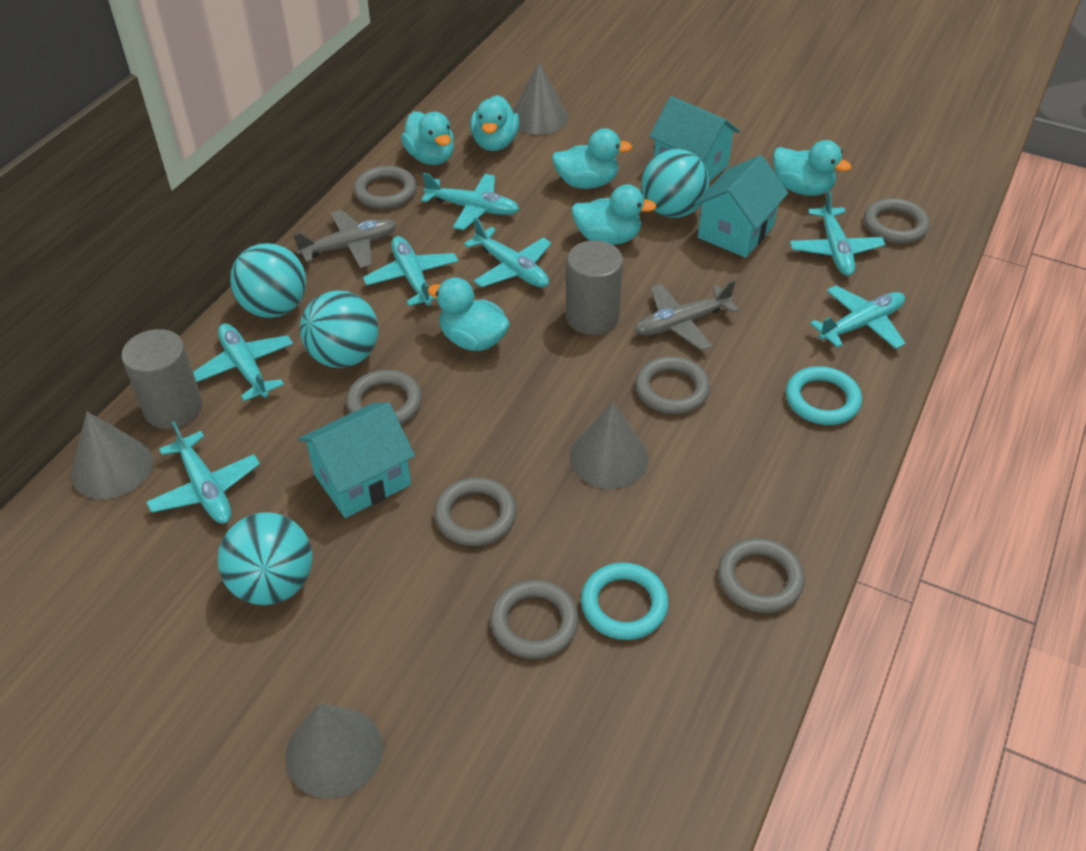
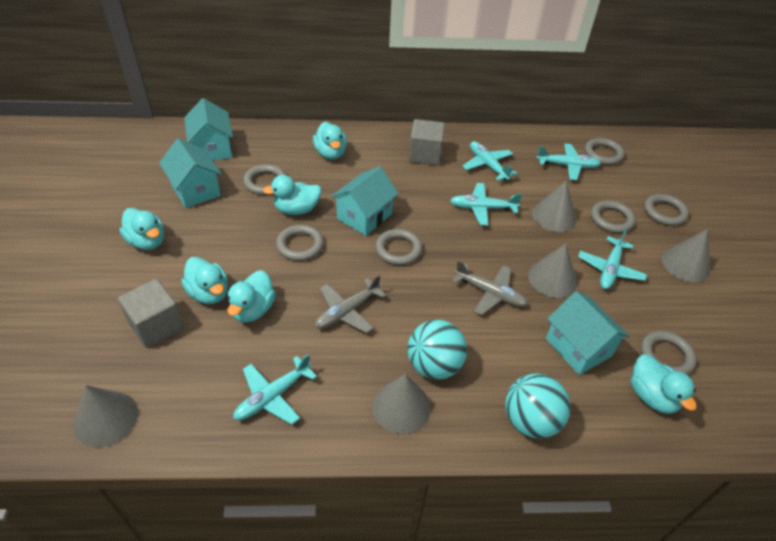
grey cone: [71,412,153,499] [285,703,383,799] [513,63,568,135] [570,402,648,489] = 4 -> [74,385,138,447] [372,374,431,434] [528,243,577,298] [532,181,576,232] [662,229,710,282] = 5
grey cube: none = 0 -> [118,279,184,348] [409,119,445,165] = 2
grey cylinder: [122,329,202,429] [566,240,623,335] = 2 -> none = 0
turquoise ball: [218,512,313,605] [230,243,306,318] [300,291,378,368] [641,149,709,218] = 4 -> [407,320,467,380] [505,373,571,438] = 2
turquoise house: [298,402,415,518] [649,96,740,182] [694,155,788,258] = 3 -> [159,139,222,208] [184,98,233,161] [331,166,399,236] [546,291,630,375] = 4
turquoise plane: [146,421,260,524] [193,323,293,401] [363,236,458,306] [421,173,519,230] [464,217,551,287] [790,191,886,276] [810,285,906,349] = 7 -> [233,354,317,425] [450,183,522,226] [463,141,517,181] [537,144,601,180] [578,229,647,289] = 5
turquoise ring: [581,562,669,640] [786,366,862,425] = 2 -> none = 0

